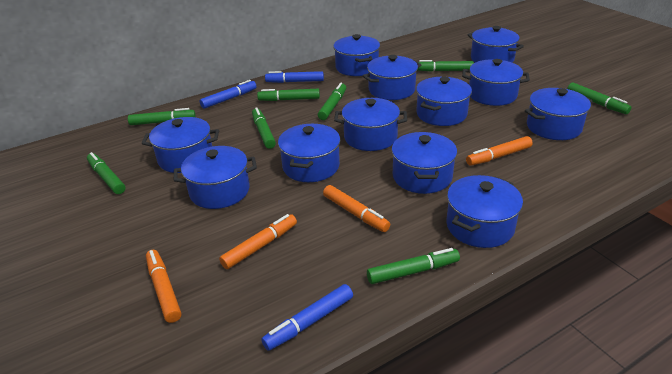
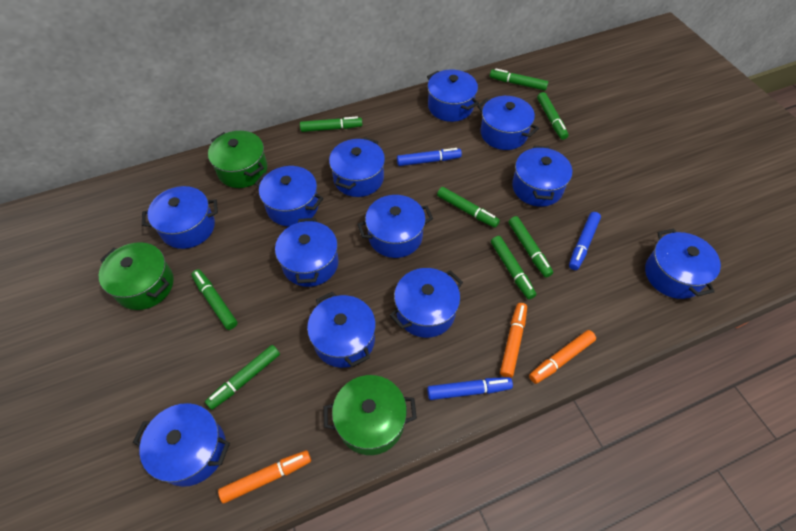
green pot: none = 0 -> [99,242,174,310] [208,131,267,188] [323,375,417,455] = 3
orange marker: [146,250,181,323] [219,214,297,269] [323,185,390,232] [466,136,533,166] = 4 -> [218,450,311,503] [500,303,527,378] [529,330,596,384] = 3

